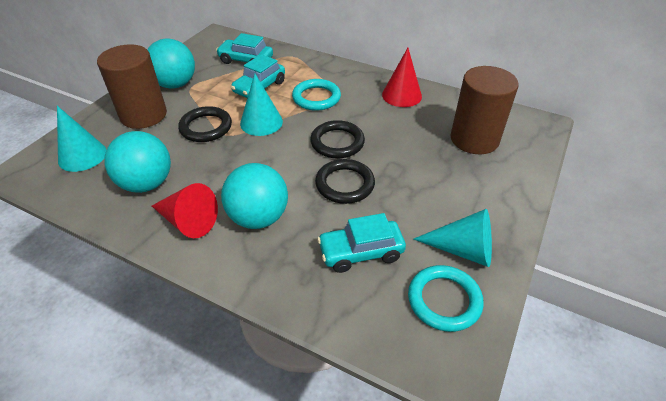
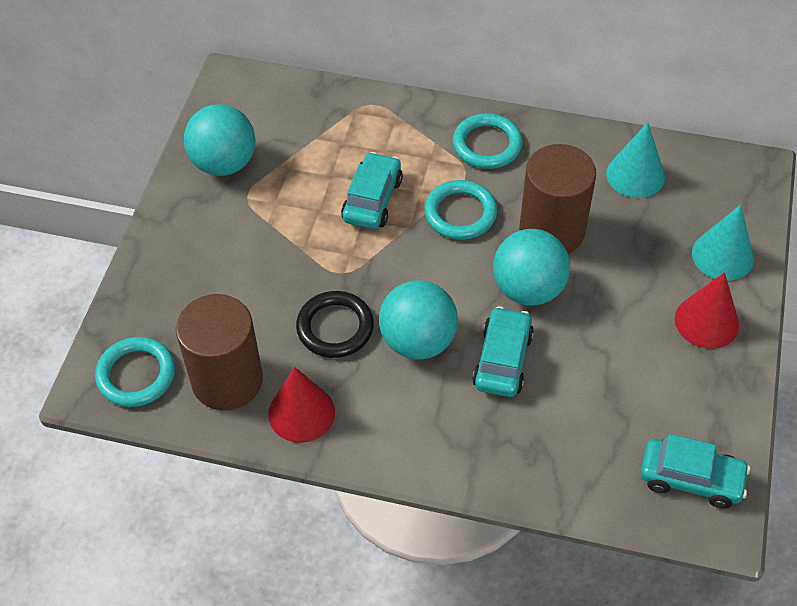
black ring: [178,106,232,142] [310,120,365,159] [315,159,375,204] = 3 -> [296,291,374,358] = 1
turquoise cone: [57,106,107,172] [240,74,283,136] [414,209,492,267] = 3 -> [606,122,665,198] [692,205,754,281] = 2
turquoise ring: [292,79,341,111] [408,265,484,332] = 2 -> [95,337,175,407] [424,180,497,240] [453,113,522,169] = 3

